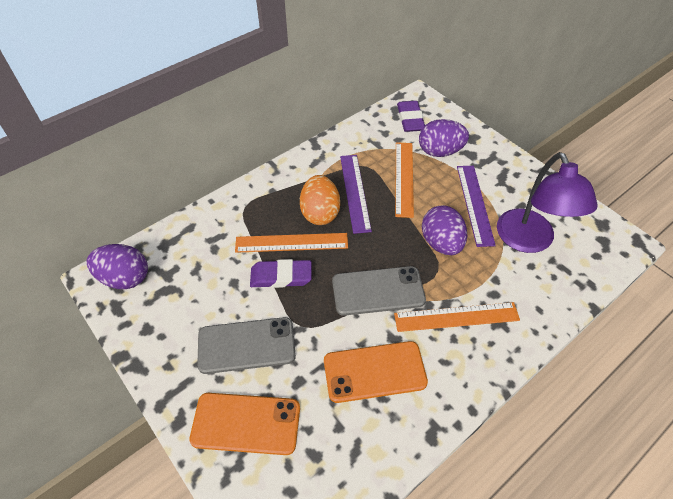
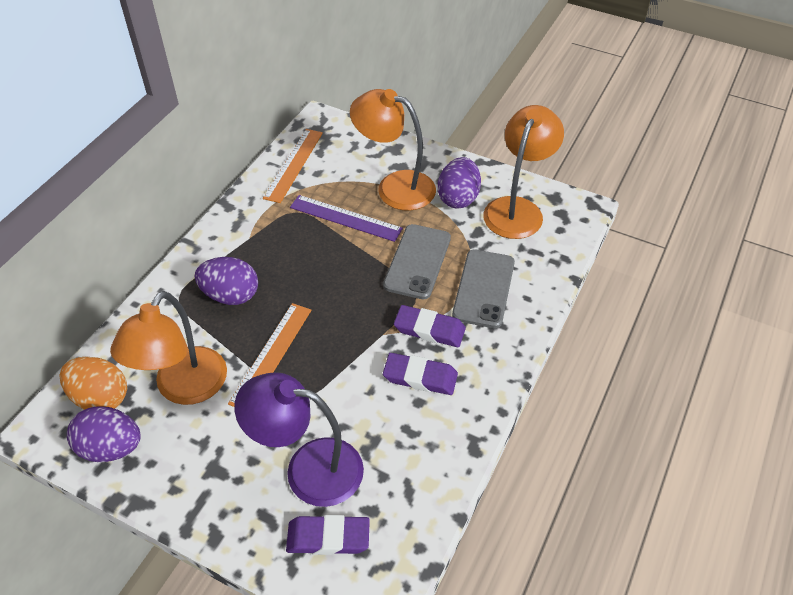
orange lamp: none = 0 -> [110,291,227,405] [350,89,436,211] [483,105,564,239] = 3
orange phone: [189,393,300,455] [324,341,428,403] = 2 -> none = 0
orange ruler: [235,233,348,253] [394,302,520,332] [395,142,414,218] = 3 -> [228,303,311,407] [263,129,323,203] = 2
purple eraser: [250,259,312,288] [397,101,425,132] = 2 -> [286,515,370,555] [383,353,458,395] [394,305,466,347] = 3
purple ruler: [340,155,372,234] [457,166,496,247] = 2 -> [290,195,403,242] = 1

